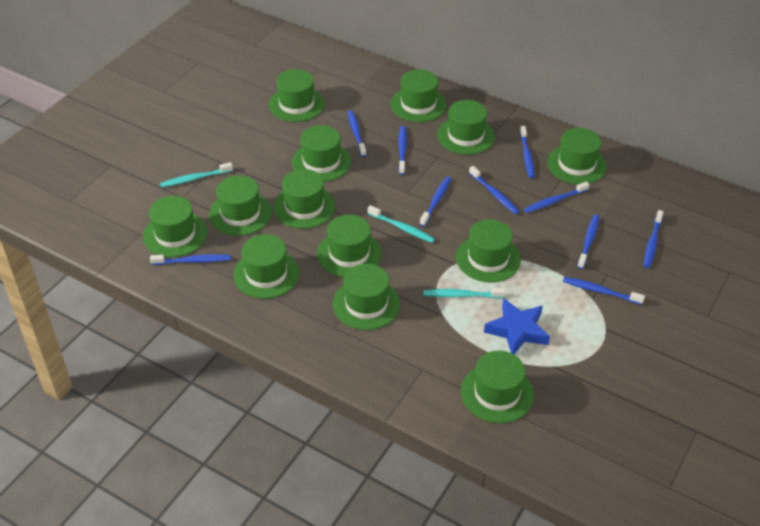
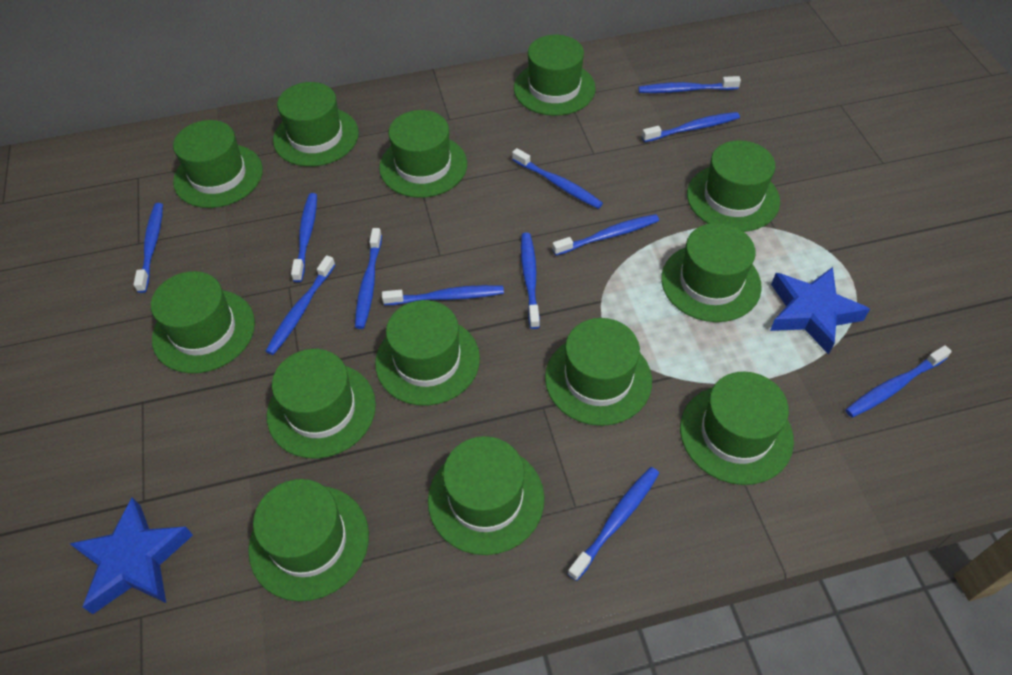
blue star: [484,298,550,354] = 1 -> [69,497,193,614] [770,267,870,355] = 2
blue toothbrush: [150,254,231,265] [348,110,366,157] [398,126,407,175] [420,176,451,226] [469,166,520,215] [520,126,535,178] [524,181,589,213] [563,277,645,305] [577,214,600,269] [644,210,663,268] = 10 -> [133,203,163,293] [266,255,335,355] [291,193,317,282] [355,228,382,329] [382,285,504,305] [512,148,603,209] [521,233,540,329] [552,214,659,256] [568,467,659,581] [638,76,741,93] [642,112,740,142] [845,345,952,417] = 12
turquoise toothbrush: [160,162,233,188] [367,205,435,243] [423,288,506,298] = 3 -> none = 0

